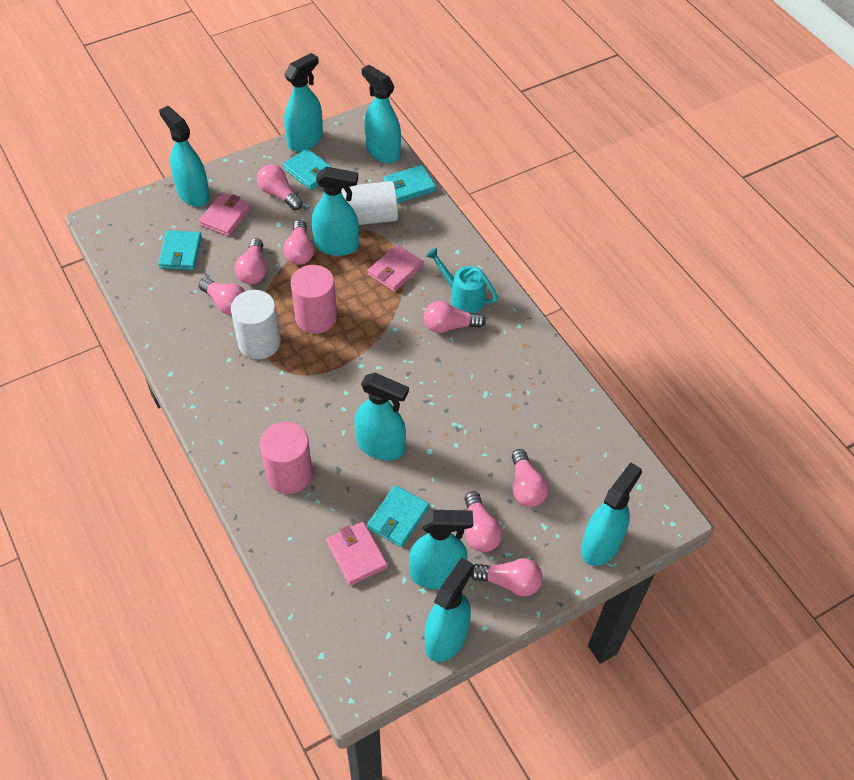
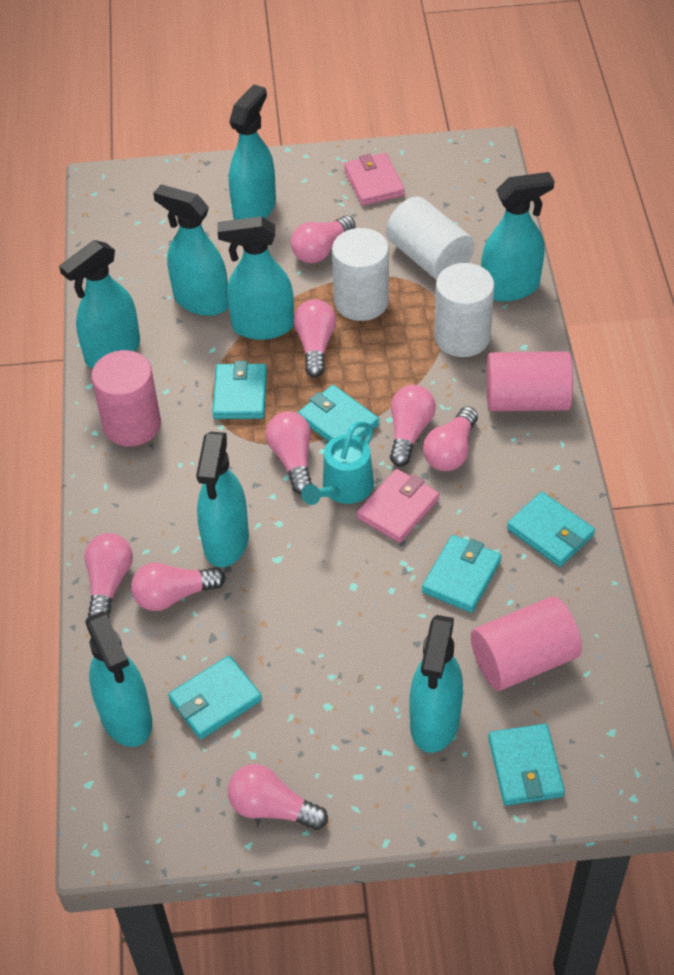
pink cylinder: [260,422,313,494] [291,265,337,334] = 2 -> [91,350,161,446] [471,596,582,691] [486,351,573,411] = 3
pink wallet: [199,193,251,236] [326,522,388,586] [368,244,423,292] = 3 -> [344,153,405,206] [357,469,439,543] = 2
turquoise wallet: [158,230,202,270] [283,148,333,190] [367,485,430,547] [384,165,436,203] = 4 -> [168,656,262,740] [212,361,267,419] [298,385,379,442] [422,535,501,613] [488,724,565,806] [507,492,595,567] = 6
white cylinder: [231,290,281,359] [341,181,398,225] = 2 -> [332,228,389,321] [386,196,475,280] [434,263,495,357] = 3

